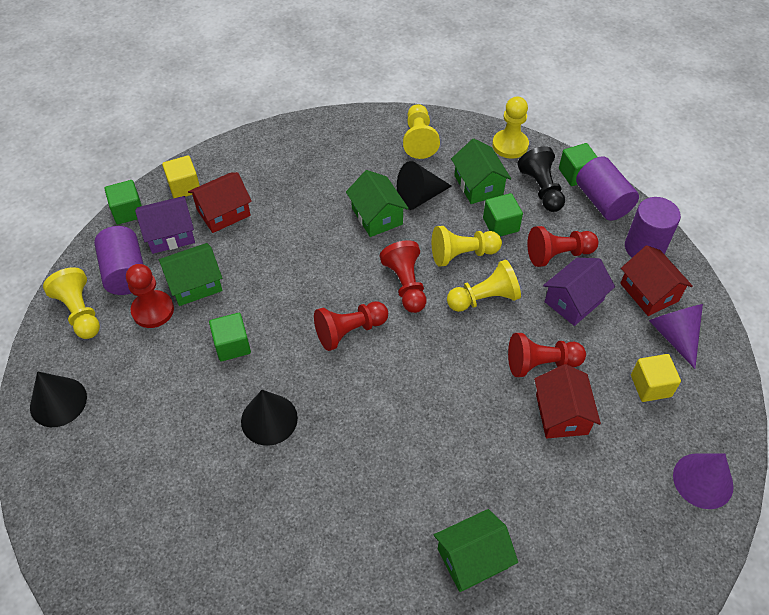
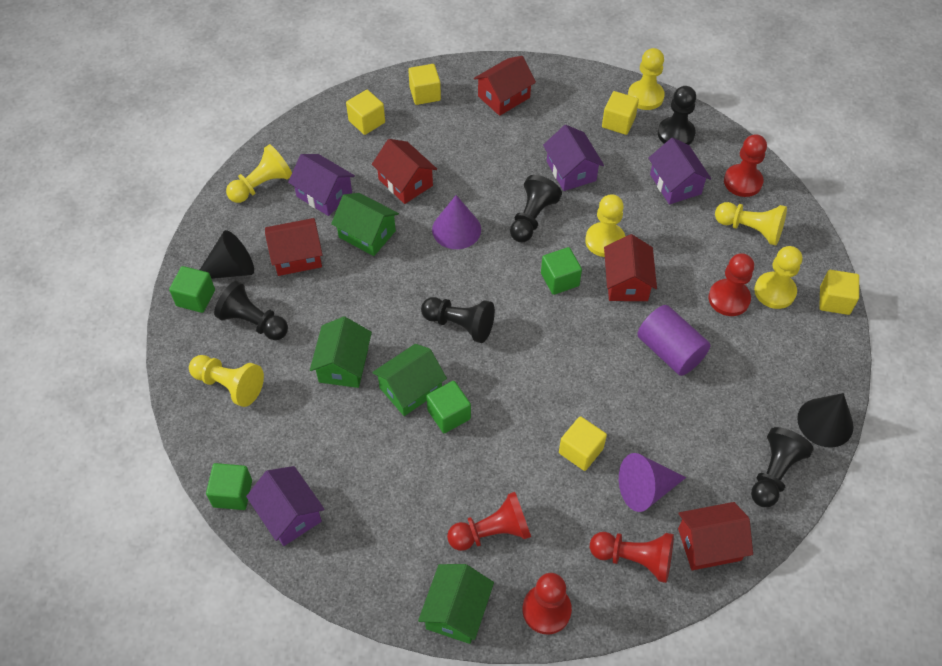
black cone: [30,371,87,427] [241,390,298,446] [397,161,452,210] = 3 -> [200,230,254,279] [797,393,854,448] = 2
black pawn: [517,146,565,212] = 1 -> [214,281,288,340] [421,297,495,343] [510,175,562,242] [658,86,696,145] [751,427,814,507] = 5
purple cylinder: [94,226,144,295] [576,156,639,221] [625,197,681,257] = 3 -> [637,305,710,376] = 1
purple house: [135,196,195,254] [543,258,615,326] = 2 -> [246,466,324,546] [288,154,355,216] [543,125,604,191] [648,138,711,205] = 4
red house: [188,172,252,233] [534,364,601,439] [620,245,692,316] = 3 -> [265,218,322,276] [372,139,437,204] [474,56,536,116] [604,234,657,301] [678,502,753,570] = 5
yellow cube: [162,156,200,198] [631,354,681,402] = 2 -> [346,90,385,135] [408,64,441,105] [559,416,607,471] [602,91,639,135] [819,270,859,315] = 5
yellow pawn: [43,267,100,339] [403,104,440,159] [432,226,502,266] [447,260,521,312] [492,96,529,159] = 5 -> [189,355,264,407] [226,144,292,203] [585,194,625,257] [628,48,665,110] [715,202,787,246] [754,246,802,309] = 6

